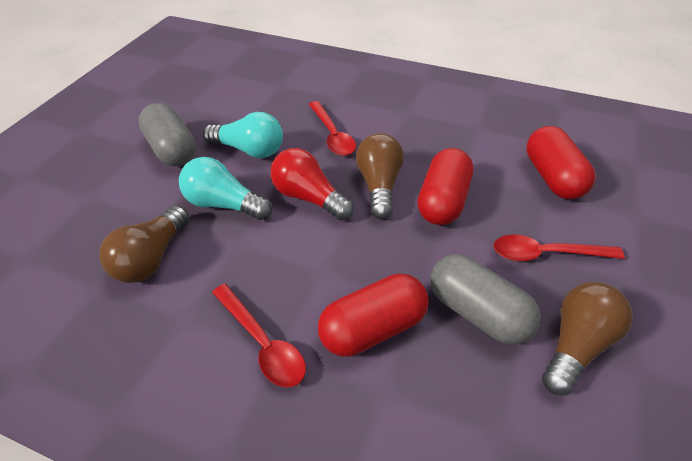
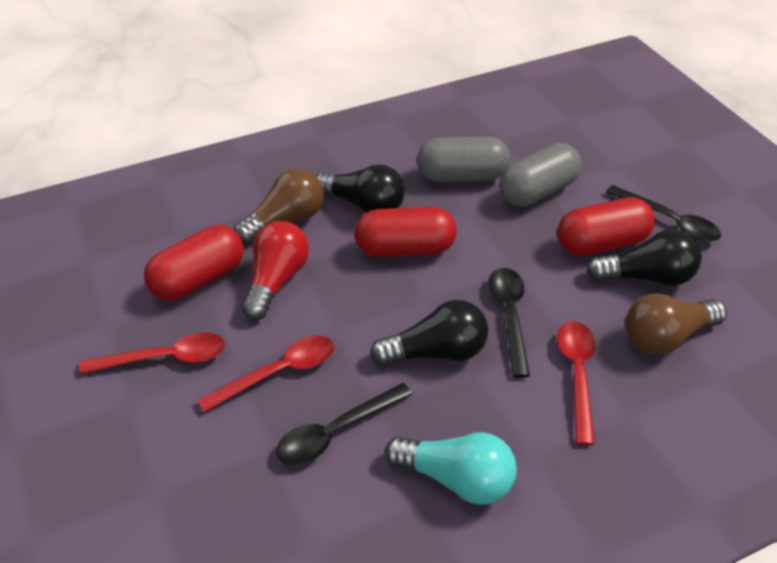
black light bulb: none = 0 -> [316,164,405,213] [370,300,489,366] [587,229,702,286] = 3
black spoon: none = 0 -> [276,383,413,465] [488,268,530,378] [606,185,721,242] = 3
brown light bulb: [99,205,189,283] [356,133,404,219] [542,282,633,395] = 3 -> [234,168,324,244] [625,294,727,355] = 2
turquoise light bulb: [179,157,272,220] [203,112,283,158] = 2 -> [385,432,517,505] = 1

